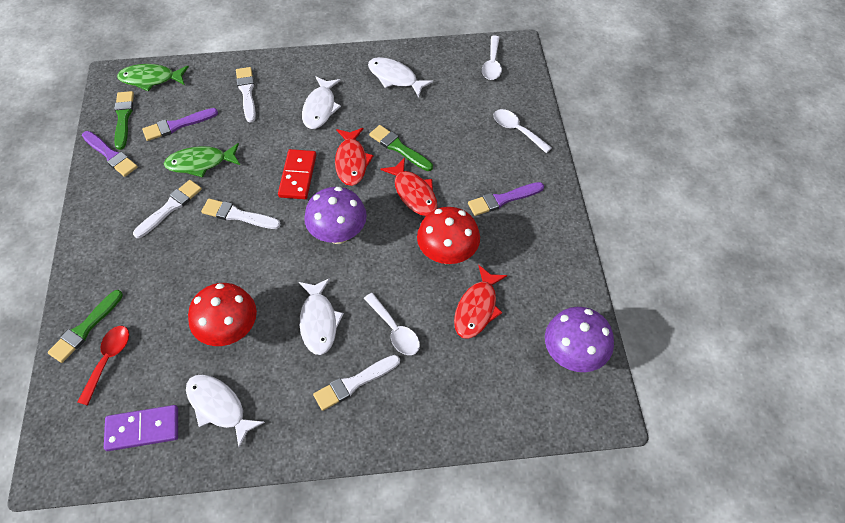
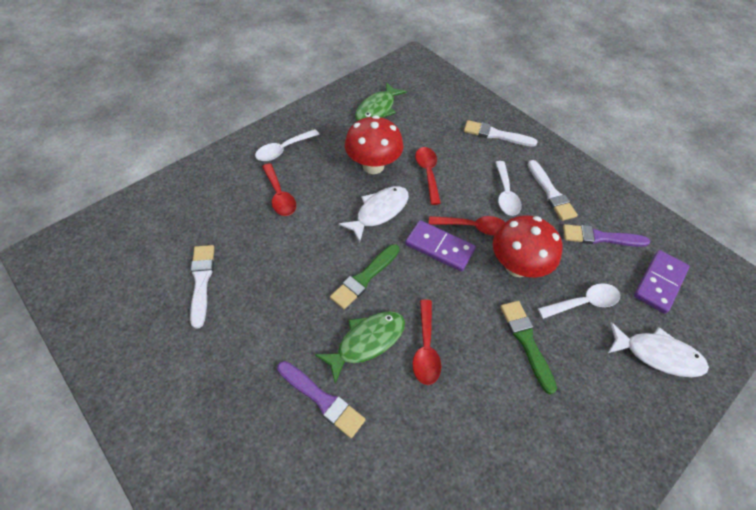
green brush: [48,290,123,363] [114,91,134,150] [369,125,433,171] = 3 -> [330,244,400,309] [500,301,557,394] = 2
purple brush: [82,131,138,177] [142,108,218,141] [468,182,544,216] = 3 -> [277,361,366,438] [563,224,650,247] = 2
purple domino: [104,405,178,451] = 1 -> [405,220,476,272] [634,250,690,314] = 2
purple mushroom: [304,187,367,244] [545,307,614,372] = 2 -> none = 0
red domino: [278,149,316,199] = 1 -> none = 0
red fish: [335,128,374,186] [381,158,437,216] [454,265,507,339] = 3 -> none = 0
red spoon: [78,326,129,406] = 1 -> [262,163,296,216] [412,300,441,385] [415,147,441,205] [429,216,505,235] = 4
white brush: [133,180,202,238] [201,198,281,229] [236,67,256,122] [313,355,400,411] = 4 -> [190,245,214,329] [464,120,538,147] [528,160,578,221] = 3
white fish: [186,375,265,448] [299,278,344,355] [302,76,341,129] [368,57,433,98] = 4 -> [338,186,409,242] [608,322,709,377] = 2

